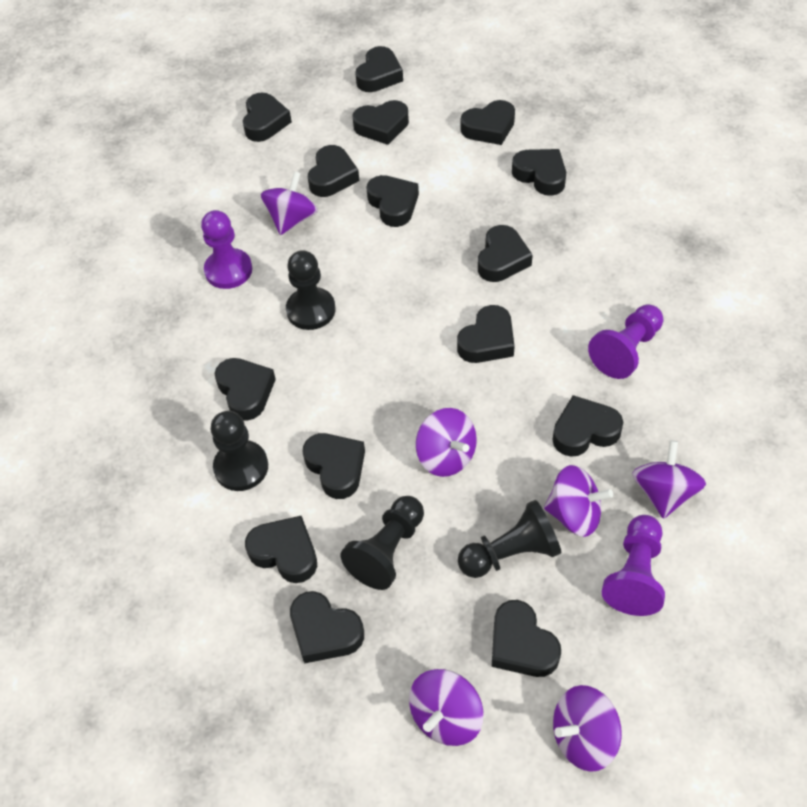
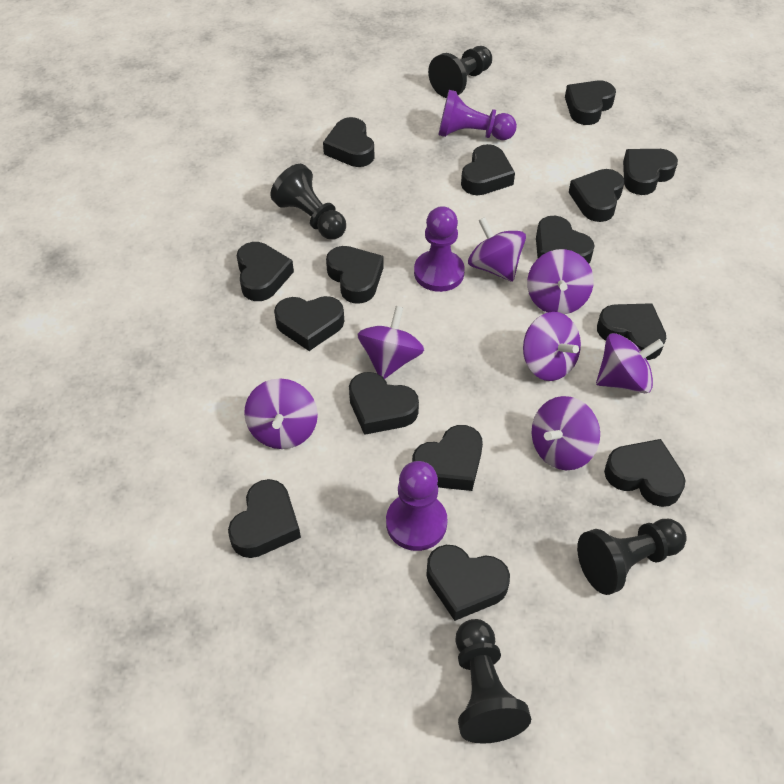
purple spinning top: [261,171,318,235] [409,669,483,746] [416,408,477,477] [544,465,613,537] [553,685,622,772] [632,440,706,519] = 6 -> [244,379,318,449] [357,306,424,379] [468,217,526,282] [523,312,581,381] [527,249,594,314] [532,396,600,470] [596,333,664,393] = 7

